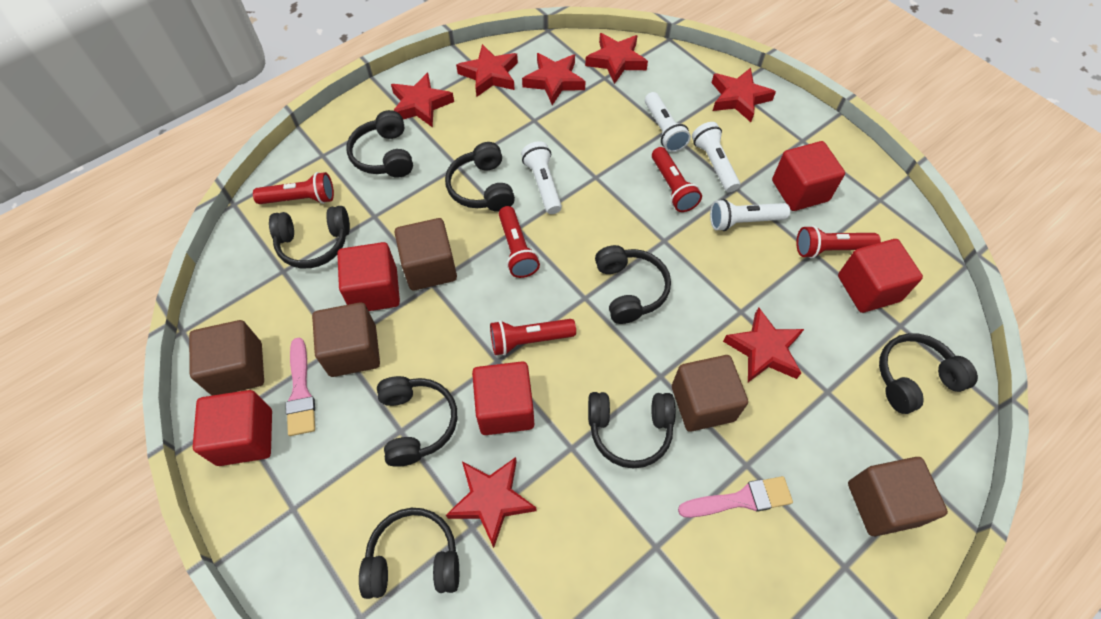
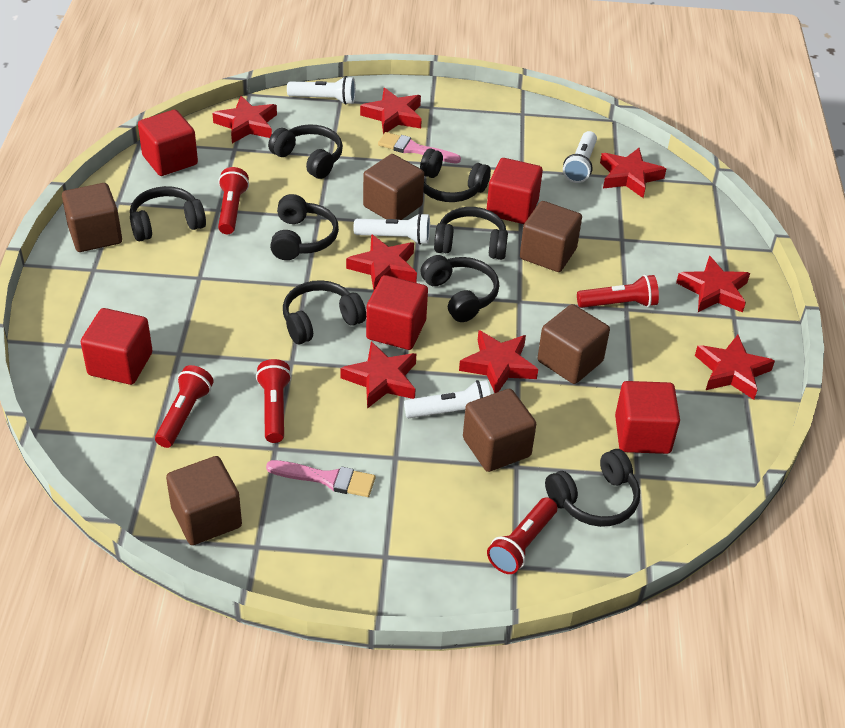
brown cube: [189,320,264,396] [312,302,380,377] [395,218,457,290] [672,355,748,432] [848,457,948,537] = 5 -> [62,183,122,252] [166,456,242,545] [363,154,424,220] [463,389,536,472] [520,201,582,272] [538,304,610,384] = 6
red star: [391,72,454,128] [446,457,537,548] [456,44,518,97] [522,53,586,105] [585,33,648,84] [712,68,776,122] [723,307,804,382] = 7 -> [212,96,277,143] [340,341,416,409] [346,234,417,290] [360,88,422,135] [459,330,538,393] [600,148,666,198] [676,256,750,312] [695,335,775,400] = 8

